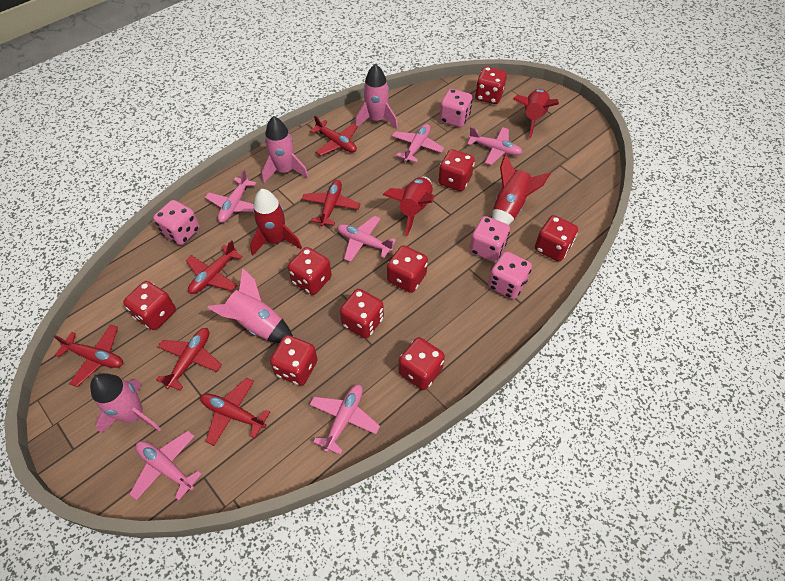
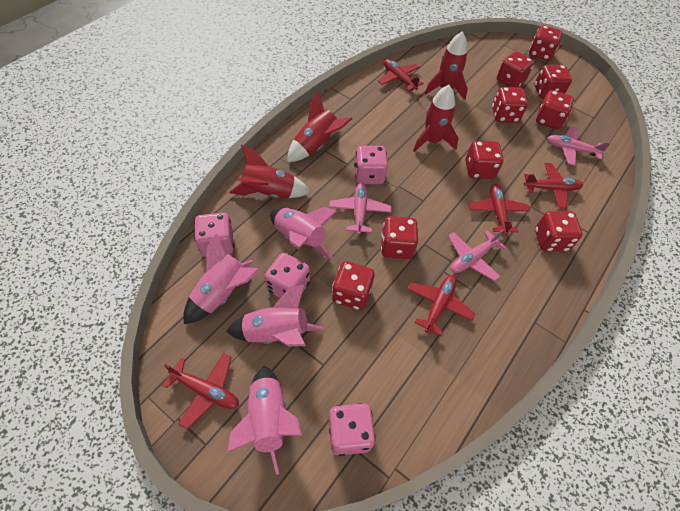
pink plane: [130,431,202,500] [205,169,256,223] [309,384,380,455] [337,216,396,262] [392,124,444,163] [467,127,523,165] = 6 -> [329,183,391,235] [448,229,506,281] [547,126,611,166] = 3
red plane: [53,324,123,387] [156,328,222,391] [186,240,243,294] [200,378,270,446] [302,180,360,226] [310,116,358,156] = 6 -> [162,353,239,429] [378,59,424,91] [408,275,475,336] [469,184,530,235] [524,163,583,209] = 5

